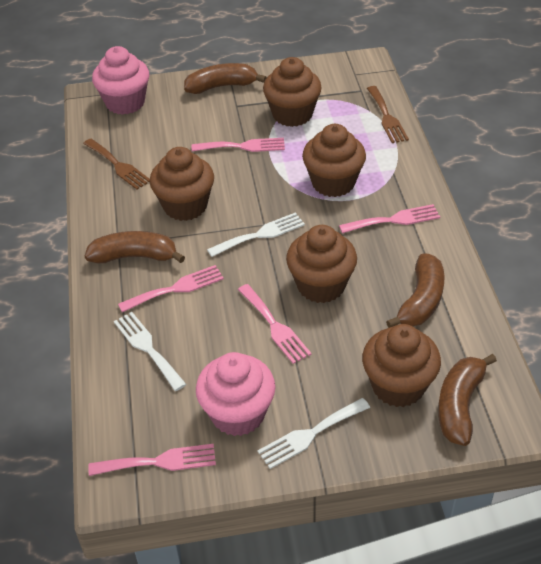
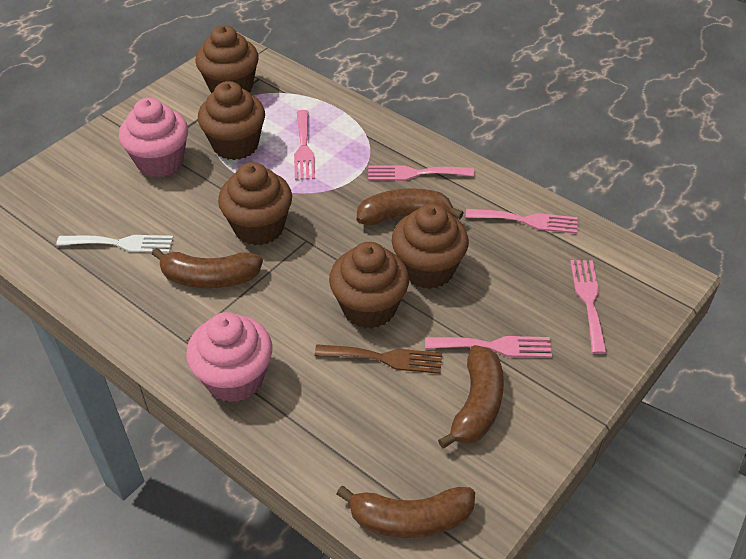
brown fork: [83,139,150,190] [367,86,409,143] = 2 -> [314,344,442,374] = 1
white fork: [114,312,186,391] [207,212,305,257] [257,398,370,469] = 3 -> [56,235,173,253] = 1

